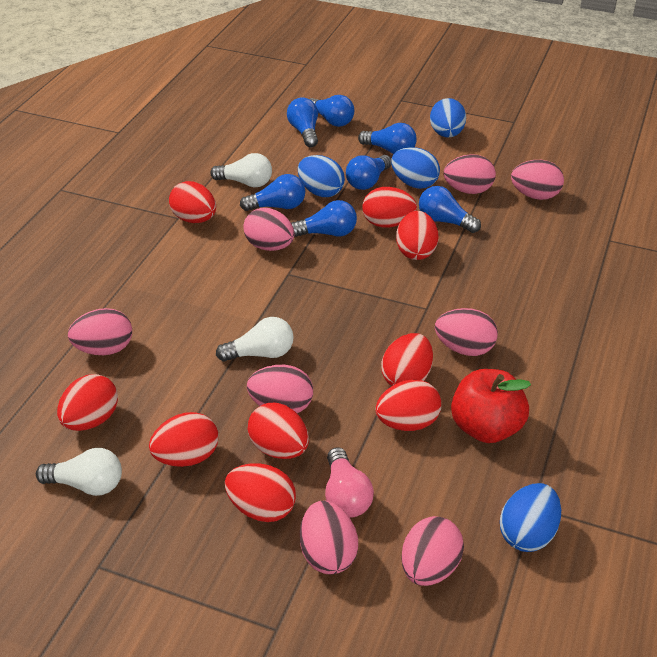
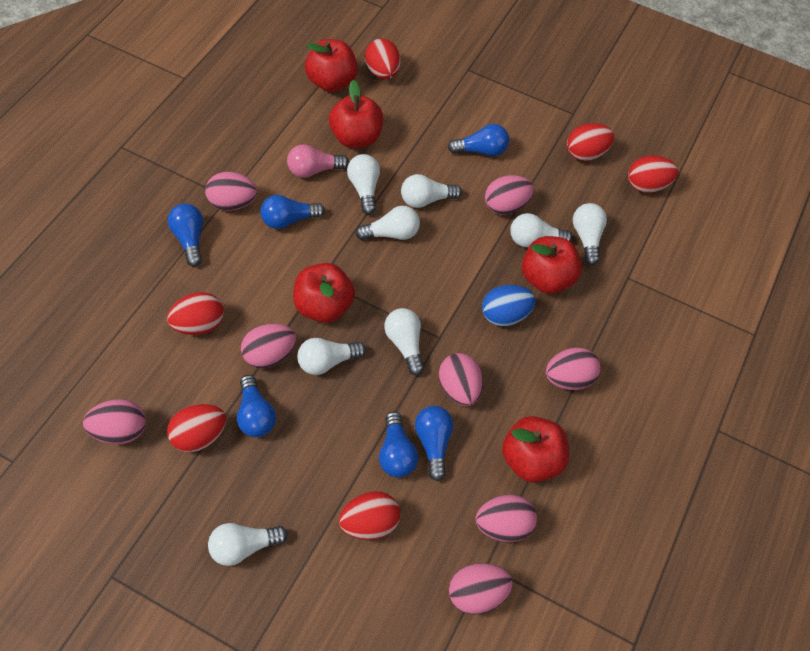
blue egg: [298,155,345,197] [391,147,440,189] [430,98,466,138] [500,483,561,552] = 4 -> [482,285,536,326] = 1
blue light bulb: [240,174,305,211] [287,97,318,147] [291,200,357,237] [310,95,354,127] [346,155,391,190] [358,123,416,154] [419,186,481,233] = 7 -> [168,204,203,267] [237,375,276,437] [260,195,325,229] [379,411,418,478] [415,406,454,481] [448,124,509,156] = 6
red apple: [451,369,531,443] = 1 -> [293,263,355,323] [305,39,358,92] [329,80,383,148] [502,416,569,482] [522,236,582,294] = 5
red egg: [57,374,118,431] [149,412,219,467] [169,181,216,223] [225,463,296,522] [248,403,309,459] [362,187,417,228] [375,380,441,431] [381,333,433,386] [396,211,438,260] = 9 -> [167,292,224,335] [167,404,226,452] [339,492,400,540] [365,39,401,79] [567,123,614,161] [628,155,678,193] = 6
white light bulb: [36,448,122,496] [210,153,272,187] [216,317,294,362] = 3 -> [208,523,288,566] [297,338,366,375] [347,154,380,215] [355,206,420,240] [385,308,424,376] [401,174,462,208] [510,213,573,247] [573,203,607,265] = 8

